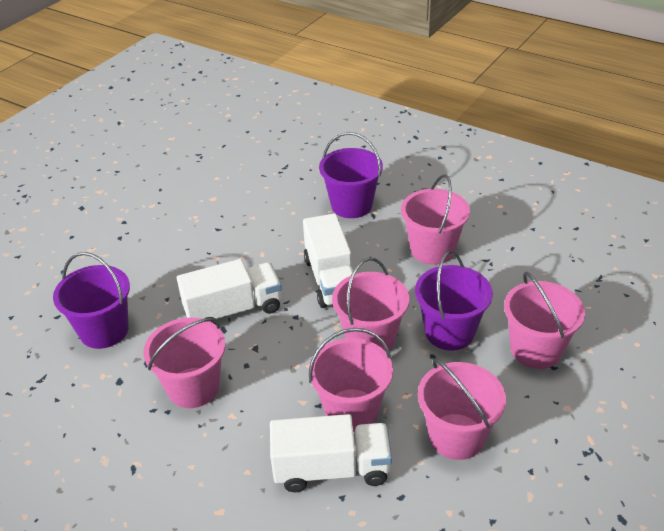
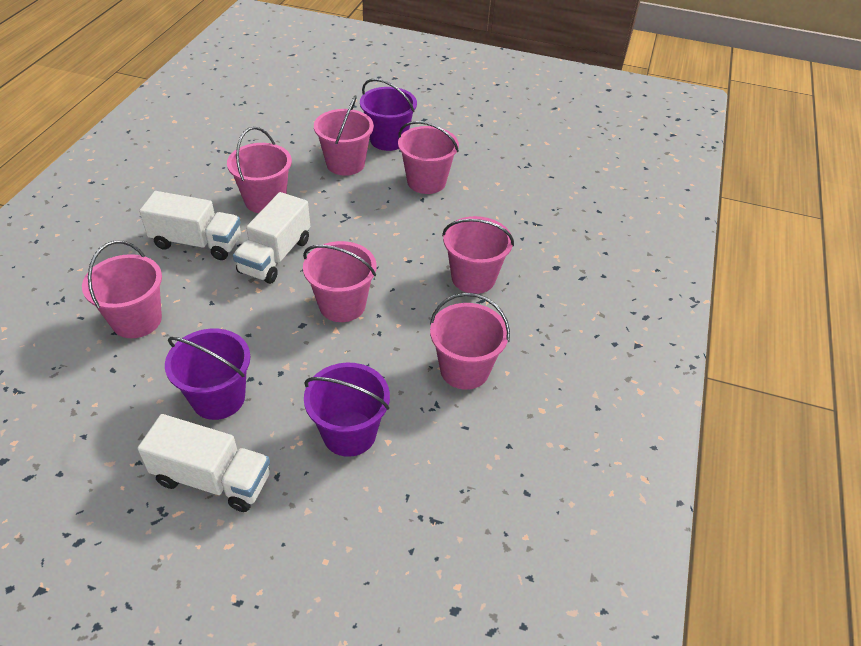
pink bucket: [143,317,225,408] [309,328,393,432] [332,258,409,352] [401,174,470,265] [418,358,506,460] [504,271,585,369] = 6 -> [82,241,162,338] [227,127,292,213] [303,241,377,322] [314,95,374,176] [398,121,459,194] [430,293,510,390] [442,216,514,294] = 7

